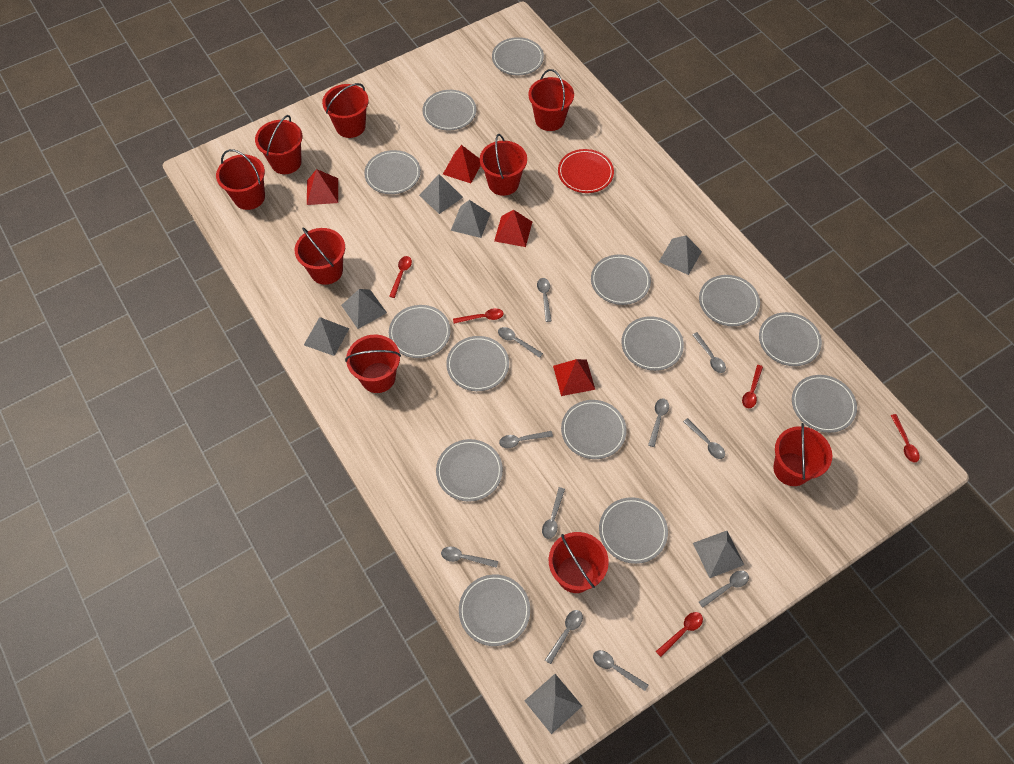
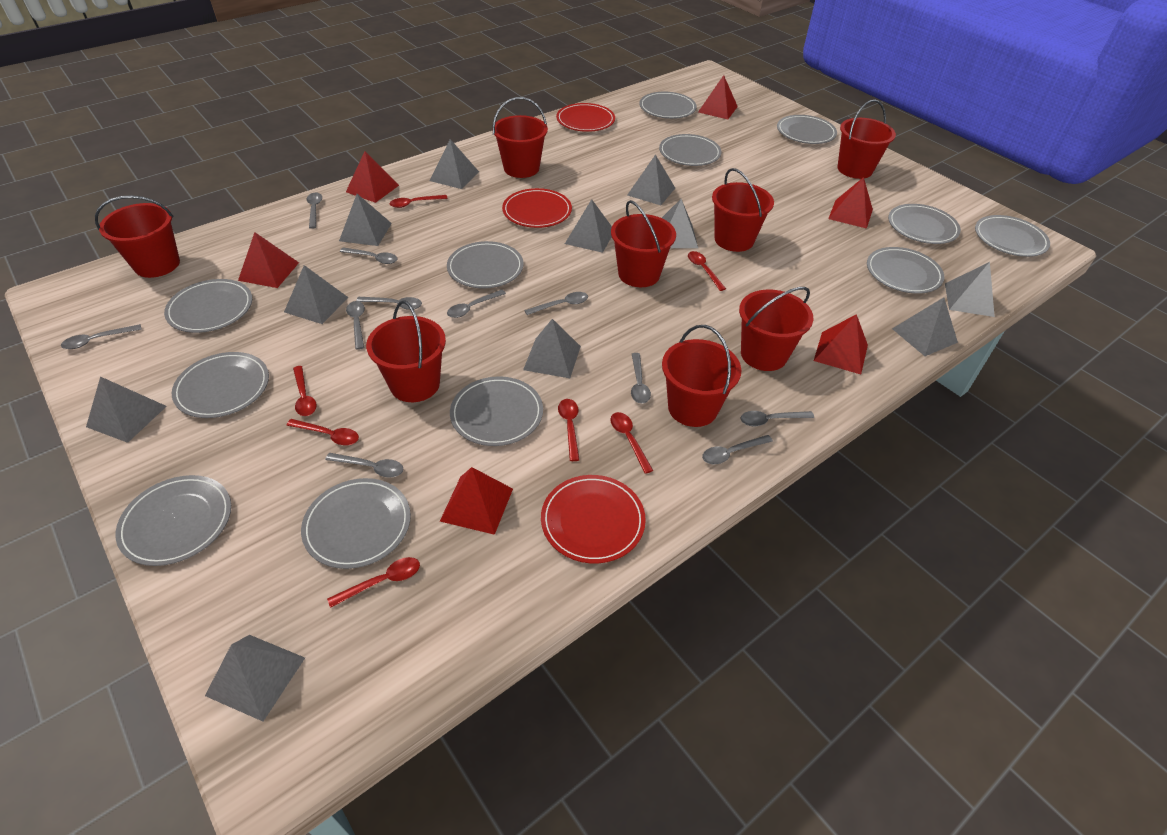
grey plate: [364,150,421,194] [389,305,451,358] [423,90,476,130] [436,439,503,502] [446,336,509,391] [459,575,530,646] [492,37,544,75] [561,400,627,459] [591,254,651,305] [599,497,668,564] [621,316,684,371] [699,275,760,326] [759,312,822,366] [792,375,857,433] = 14 -> [115,475,231,566] [164,279,252,333] [172,352,269,418] [301,478,411,569] [447,241,524,288] [450,376,543,446] [639,92,697,119] [659,134,721,166] [777,115,837,144] [867,247,944,294] [888,204,961,244] [975,215,1050,257] = 12
grey pyramid: [304,317,350,356] [341,289,387,329] [419,174,463,214] [451,200,491,238] [525,674,582,734] [659,235,702,275] [693,531,744,578] = 7 -> [86,376,167,443] [205,635,305,721] [284,265,349,324] [339,194,392,246] [429,139,479,189] [523,319,581,378] [565,199,612,253] [627,154,675,205] [662,199,698,248] [892,297,958,356] [945,262,995,317] = 11
red bucket: [216,149,265,210] [255,115,302,174] [295,228,345,285] [322,83,369,138] [345,335,401,393] [480,134,527,196] [529,69,574,131] [549,532,609,593] [773,423,832,486] = 9 -> [95,195,180,278] [366,300,446,402] [492,97,548,178] [611,200,676,287] [662,325,741,427] [712,168,774,252] [739,287,813,371] [837,99,896,179] = 8
red plate: [558,149,614,193] = 1 -> [502,188,572,228] [541,475,646,563] [556,103,615,132] = 3
red pyramid: [307,169,338,205] [443,145,481,183] [494,210,532,247] [553,359,595,396] = 4 -> [238,232,299,288] [346,151,399,203] [440,467,513,535] [698,75,738,119] [814,314,868,374] [828,177,873,229] = 6
red spoon: [389,256,412,298] [453,308,504,324] [656,612,703,657] [742,365,763,408] [890,414,920,462] = 5 -> [286,419,359,445] [293,366,317,416] [327,557,420,608] [390,195,448,208] [558,399,579,461] [610,412,653,474] [688,251,726,291] = 7

